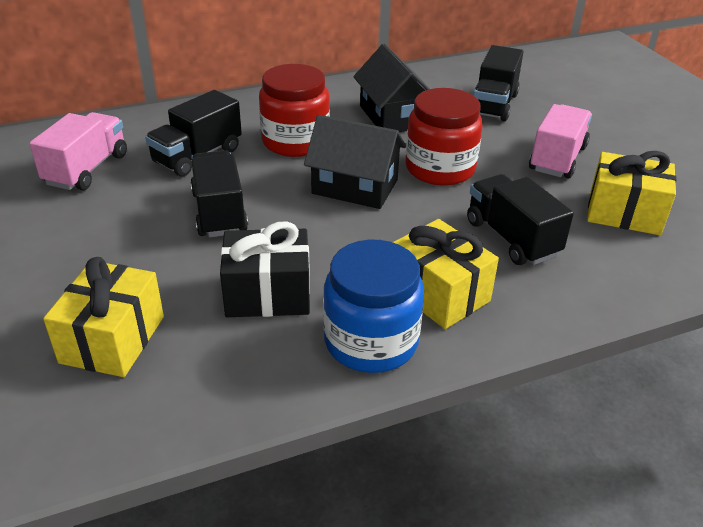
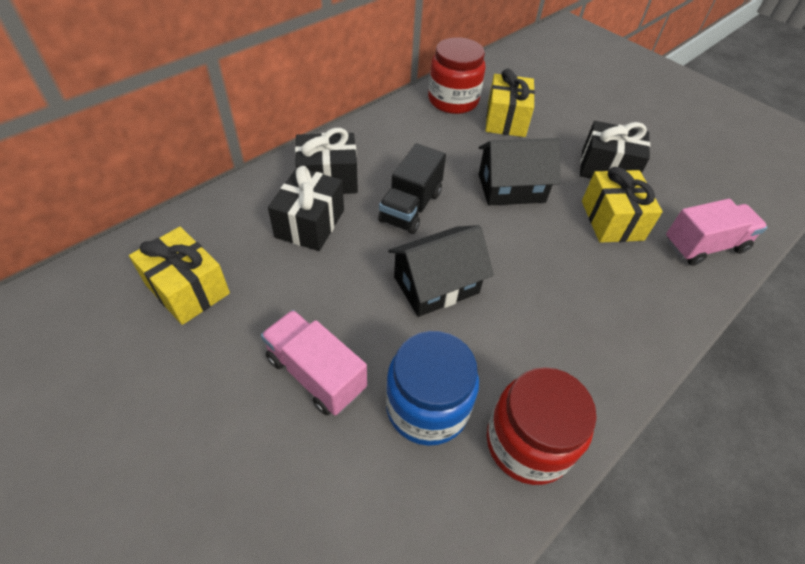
black gift: [220,222,310,317] = 1 -> [268,166,344,251] [295,128,358,194] [580,121,650,179] = 3
black truck: [145,90,242,177] [190,151,248,237] [467,174,574,265] [473,45,523,122] = 4 -> [378,144,446,234] = 1

